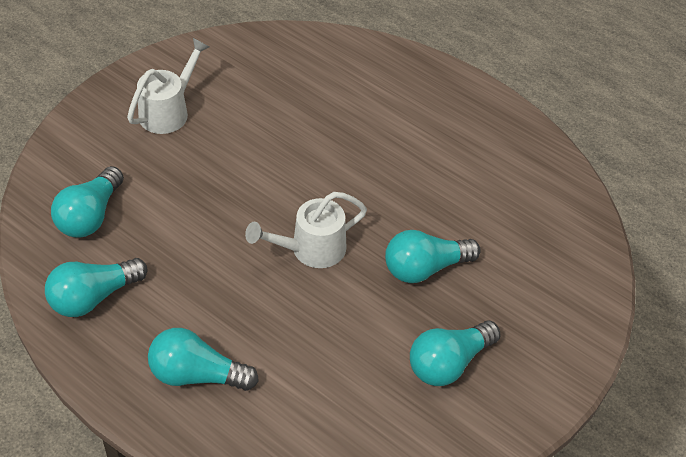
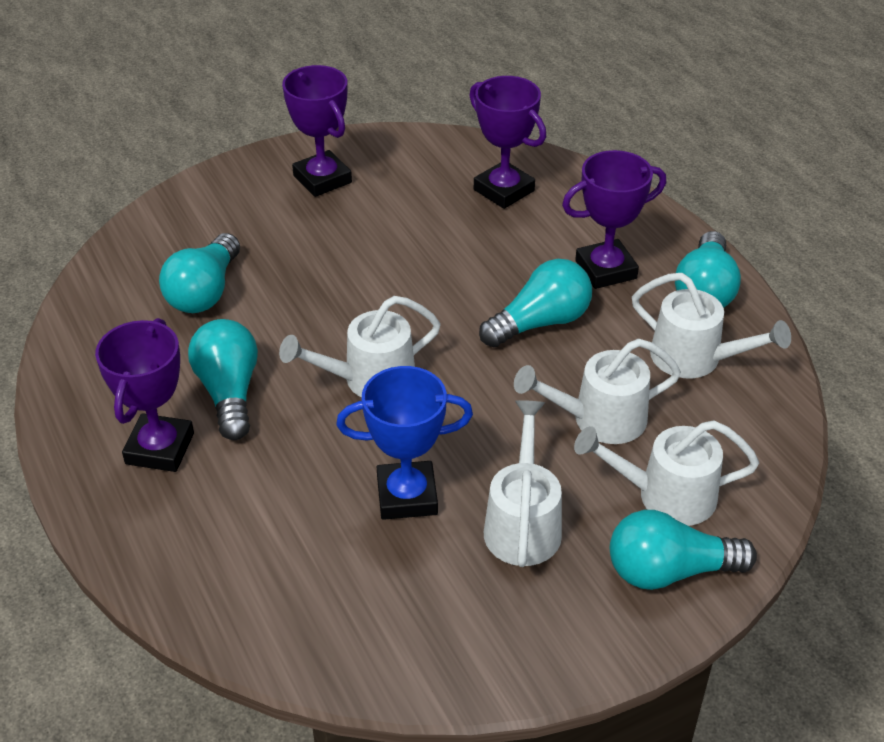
blue trophy: none = 0 -> [336,366,473,520] = 1
purple trophy: none = 0 -> [95,318,194,472] [282,65,352,197] [469,76,546,209] [562,150,666,289] = 4
white watering can: [127,38,209,134] [245,192,367,268] = 2 -> [279,296,441,397] [484,400,562,567] [514,339,681,444] [574,420,759,526] [632,273,791,378] = 5

